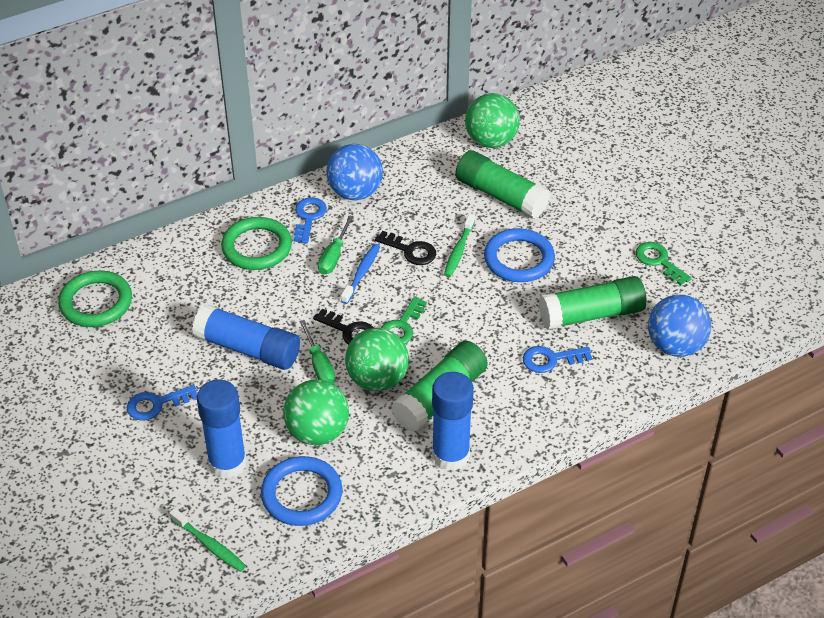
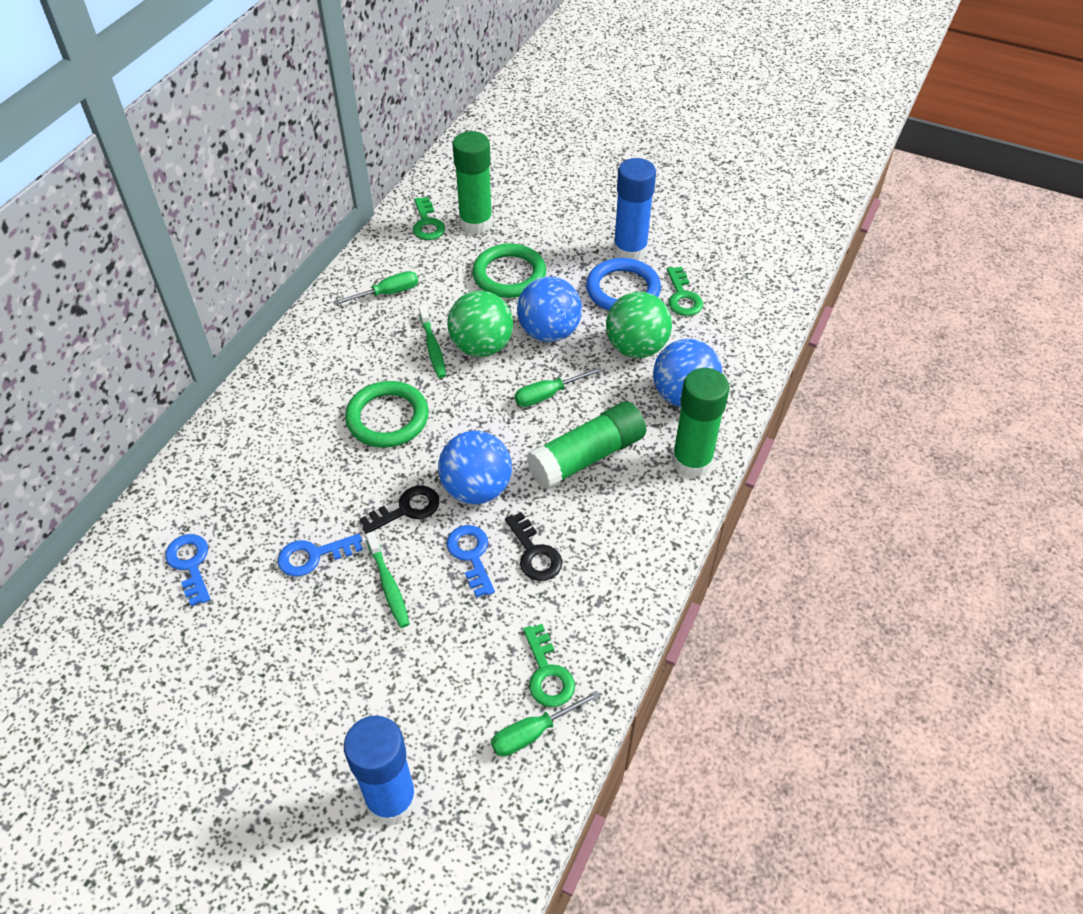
blue ball: [327,144,383,200] [648,295,711,357] = 2 -> [438,431,512,504] [517,277,582,342] [653,339,722,407] = 3
blue glue stick: [192,304,300,370] [197,379,247,479] [432,372,474,471] = 3 -> [344,716,417,825] [613,158,656,261] = 2
blue ring: [261,456,342,526] [484,228,555,282] = 2 -> [586,258,661,311] = 1
blue toothbrush: [341,244,380,304] = 1 -> none = 0
green ball: [283,380,349,445] [345,328,409,391] [465,93,520,148] = 3 -> [447,291,513,357] [606,292,672,358] = 2
green key: [381,296,427,344] [635,242,692,286] = 2 -> [413,197,445,240] [523,624,575,707] [667,267,703,316] = 3
green screwdriver: [299,320,335,384] [318,215,354,275] = 2 -> [333,271,418,305] [491,690,600,757] [515,367,602,407] = 3

